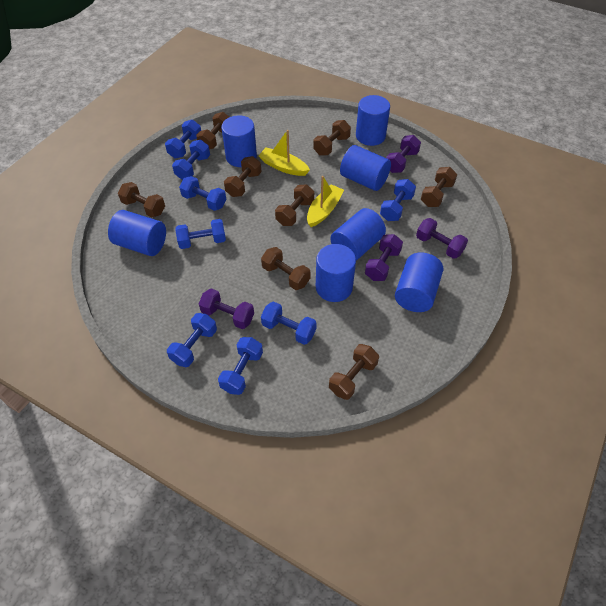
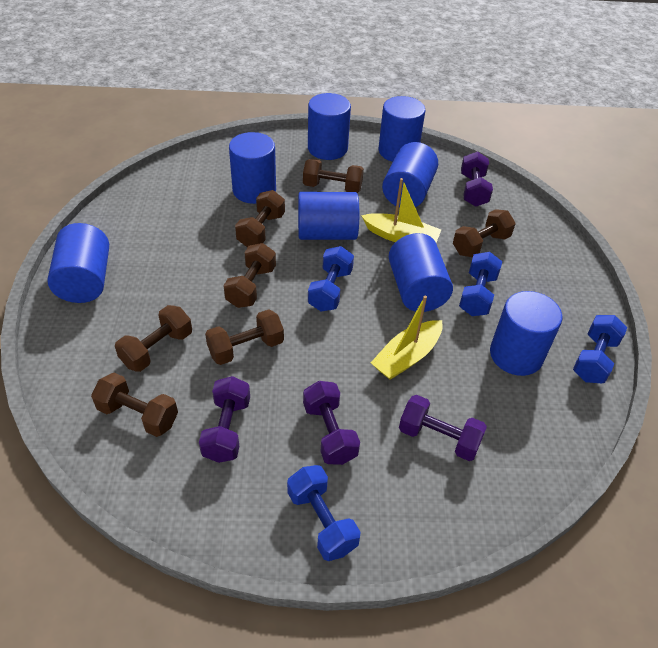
blue cylinder: [108,210,166,256] [221,115,257,167] [316,244,356,302] [330,208,386,261] [340,145,391,191] [356,95,390,146] [395,252,443,312] = 7 -> [47,223,109,303] [229,132,276,204] [298,192,359,240] [308,93,351,160] [379,96,425,162] [382,142,438,208] [389,233,453,312] [490,291,563,376] = 8
blue dumbbell: [165,120,201,159] [167,313,217,367] [172,140,210,180] [175,219,226,249] [179,176,226,211] [218,337,263,395] [261,301,317,345] [380,179,416,221] = 8 -> [287,465,360,561] [308,246,354,311] [459,252,502,316] [573,315,627,383] = 4
brown dumbbell: [118,182,165,217] [196,112,229,150] [224,156,261,197] [261,247,310,290] [275,184,314,226] [313,120,351,156] [329,344,379,400] [421,167,457,207] = 8 -> [91,373,178,437] [115,305,192,372] [205,309,284,365] [223,243,276,308] [235,190,285,248] [303,159,364,193] [453,209,515,258] = 7

